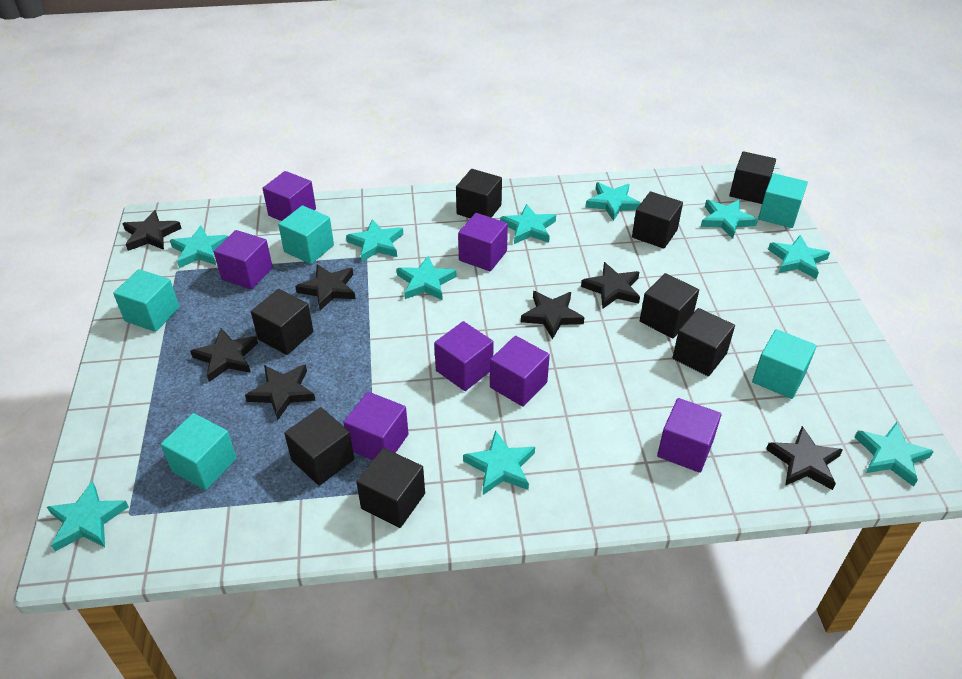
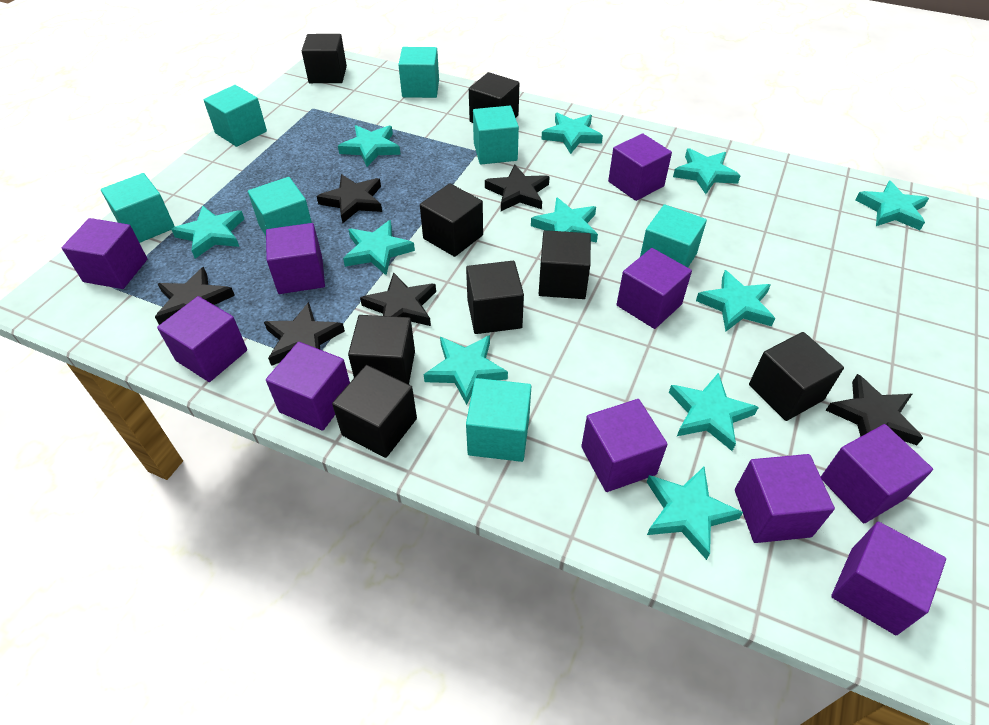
black star: [122,210,182,251] [190,328,258,382] [245,364,316,420] [295,264,356,311] [521,291,584,340] [581,262,640,309] [766,426,843,490] = 7 -> [155,267,235,325] [264,302,345,366] [316,174,382,223] [360,272,436,326] [485,165,550,211] [826,374,923,445] = 6
purple cube: [214,230,273,289] [262,171,316,221] [343,391,409,460] [434,321,494,391] [458,213,508,271] [490,336,550,407] [657,398,722,473] = 7 -> [62,218,147,289] [157,296,247,382] [266,223,325,294] [266,342,350,430] [581,399,668,492] [608,133,672,201] [617,248,692,329] [735,454,835,543] [821,424,933,523] [831,521,946,635] = 10
turquoise cube: [113,269,180,332] [161,413,237,490] [278,205,334,264] [752,329,817,399] [758,173,808,228] = 5 -> [101,173,175,243] [204,85,267,147] [248,177,312,236] [398,47,439,98] [466,378,531,462] [473,106,519,164] [640,204,707,267] = 7
turquoise star: [47,481,129,551] [170,225,229,268] [346,220,403,262] [397,256,456,300] [463,430,535,495] [500,204,556,244] [586,182,641,221] [701,199,758,239] [768,235,830,279] [855,422,934,487] = 10 -> [171,206,244,259] [338,125,401,167] [343,220,415,275] [424,335,508,405] [531,197,598,243] [541,113,603,154] [647,467,743,560] [669,373,759,451] [673,148,741,194] [696,270,775,331] [856,181,929,230] = 11

